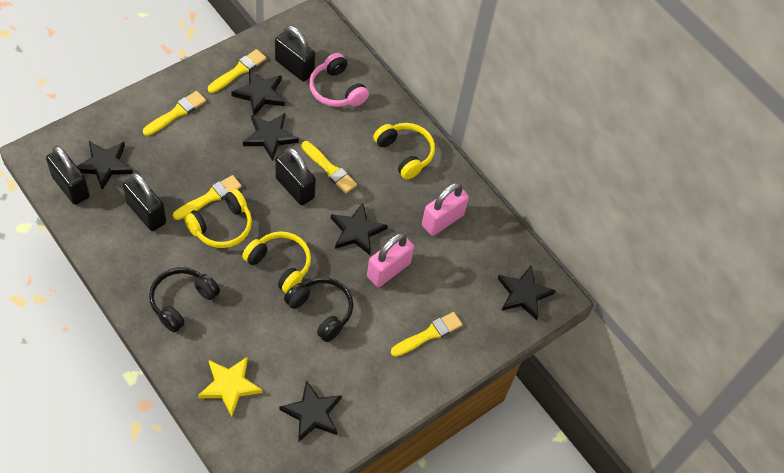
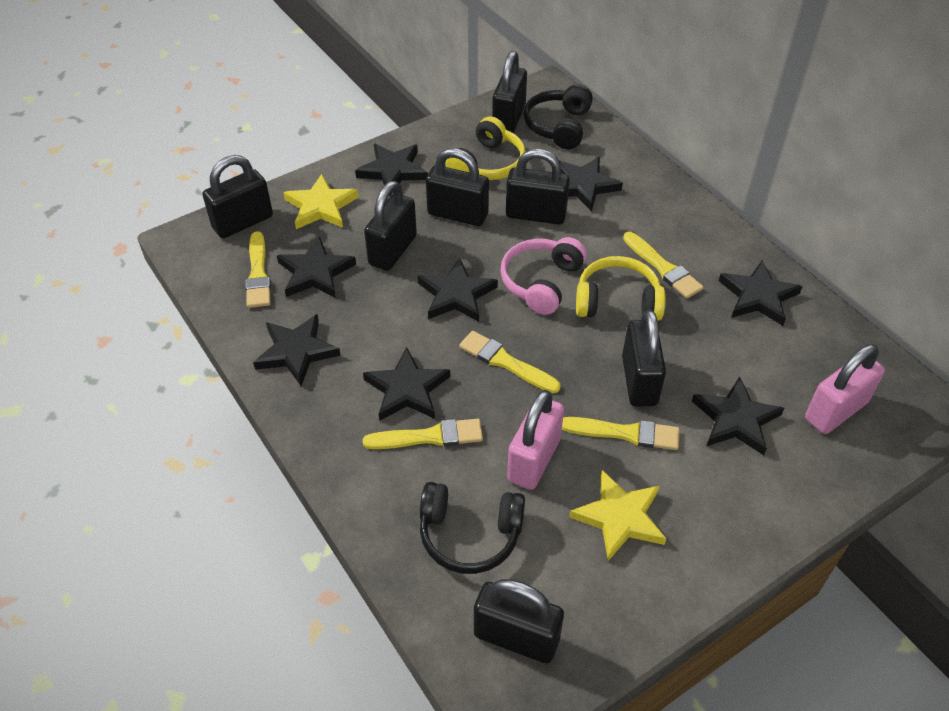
black padlock: [46,145,90,205] [123,173,166,231] [275,25,315,81] [275,147,316,205] = 4 -> [202,155,273,238] [364,181,417,271] [426,148,489,226] [474,579,564,664] [492,51,527,133] [506,149,570,225] [622,310,666,406] = 7
black star: [77,141,133,190] [231,69,285,116] [243,113,299,161] [279,380,342,442] [331,203,388,255] [498,266,556,320] = 6 -> [253,314,341,386] [277,236,356,298] [355,143,428,196] [363,347,450,420] [417,258,498,322] [559,157,623,212] [692,376,784,455] [719,260,803,326] = 8
yellow headphones: [184,189,252,248] [242,231,311,293] [373,123,435,179] = 3 -> [445,116,526,180] [576,256,666,321] = 2
yellow star: [198,357,262,416] = 1 -> [283,174,359,229] [569,470,666,561] = 2

